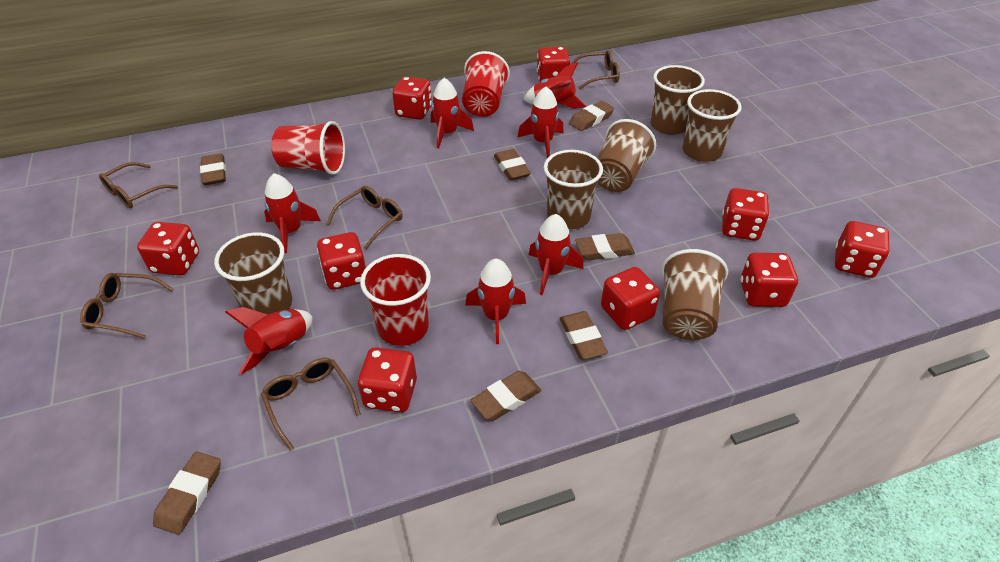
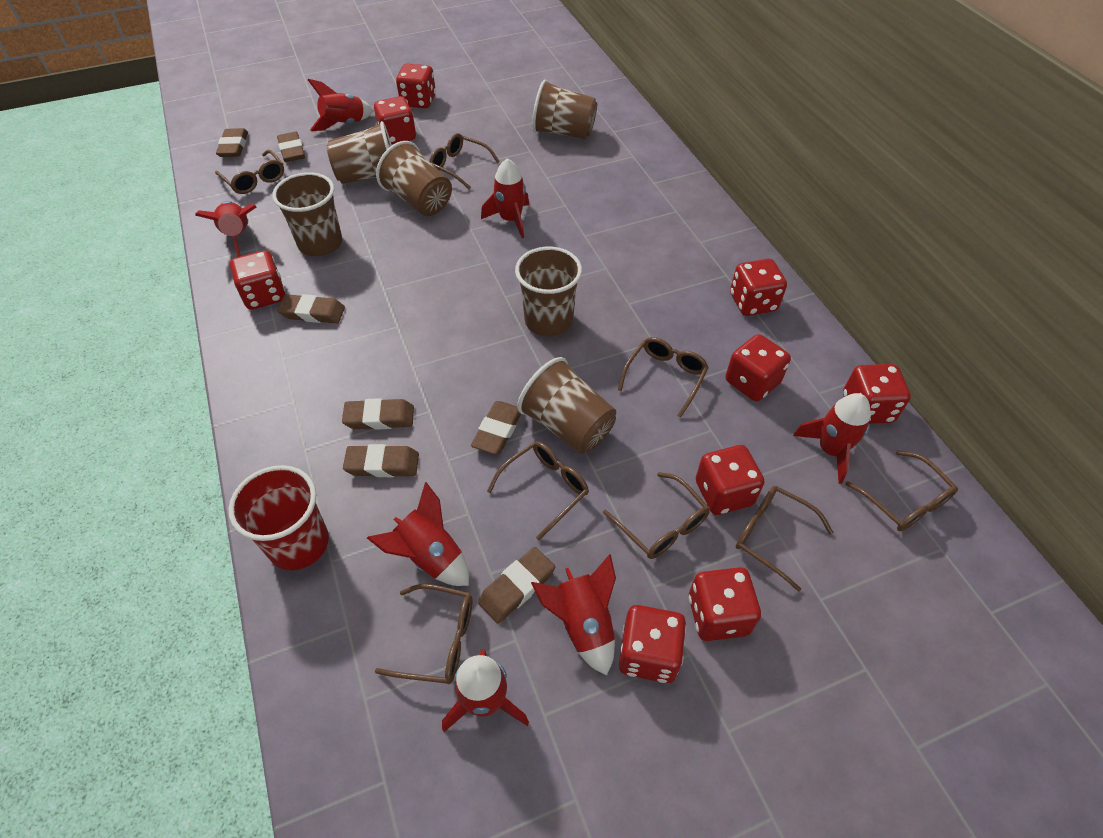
brown glasses: [80,273,174,339] [99,162,178,208] [261,358,361,450] [327,186,403,250] [570,50,620,89] = 5 -> [215,150,284,194] [375,584,473,684] [429,133,500,189] [487,441,589,540] [603,472,710,559] [618,337,709,418] [736,486,833,592] [845,450,958,531] = 8
red cup: [271,121,345,175] [360,254,431,346] [462,51,510,117] = 3 -> [228,465,329,570] = 1

